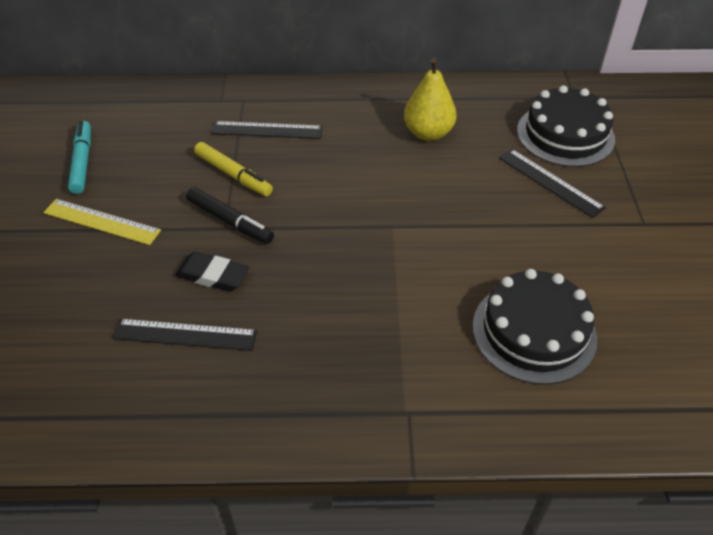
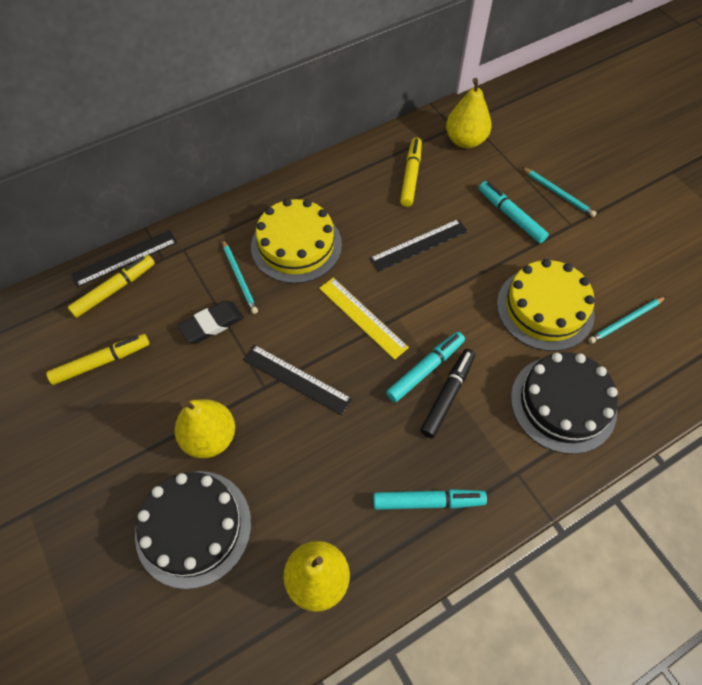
turquoise marker: [68,121,91,194] = 1 -> [373,489,487,510] [386,332,465,402] [479,181,549,243] = 3
turquoise pencil: none = 0 -> [222,239,258,314] [522,167,597,217] [588,297,666,344] = 3
yellow cake: none = 0 -> [251,199,342,283] [497,259,595,351] = 2
yellow marker: [194,142,273,196] = 1 -> [46,334,149,385] [68,255,155,318] [400,138,422,207] = 3
yellow pear: [404,58,457,141] = 1 -> [175,399,235,458] [283,541,350,612] [446,78,491,148] = 3

